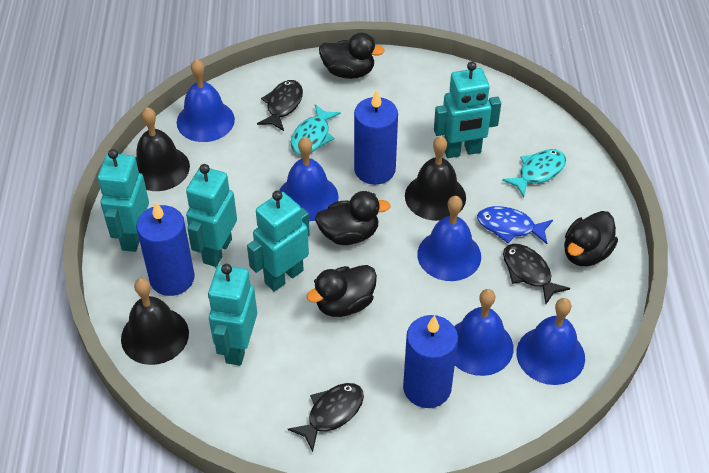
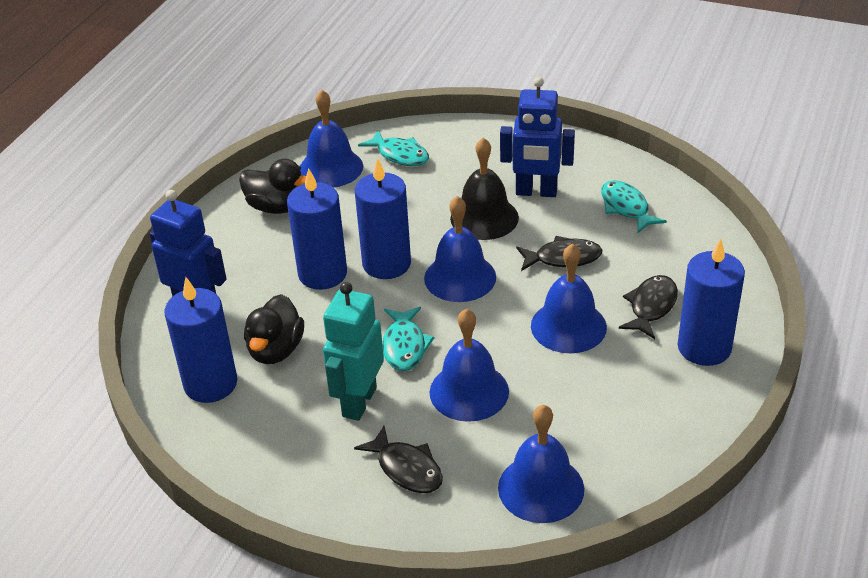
black bell: [121,278,189,365] [136,107,190,191] [405,136,466,221] = 3 -> [450,138,519,240] = 1
black duck: [306,265,377,317] [315,191,391,245] [319,32,385,79] [564,211,618,266] = 4 -> [239,159,306,214] [244,294,304,364] = 2
blue candle: [136,201,195,296] [354,90,398,185] [403,315,458,408] = 3 -> [164,277,237,403] [287,168,347,290] [355,158,411,279] [677,238,745,366] = 4
blue fish: [477,206,553,244] = 1 -> none = 0
blue robot: none = 0 -> [150,190,227,297] [500,77,575,197] = 2
turquoise fish: [291,104,341,155] [502,149,566,198] = 2 -> [358,130,429,166] [382,307,434,371] [601,180,667,234] = 3
turquoise robot: [98,149,149,252] [186,164,237,267] [208,264,257,366] [247,191,310,291] [434,61,501,158] = 5 -> [323,282,384,421] = 1

